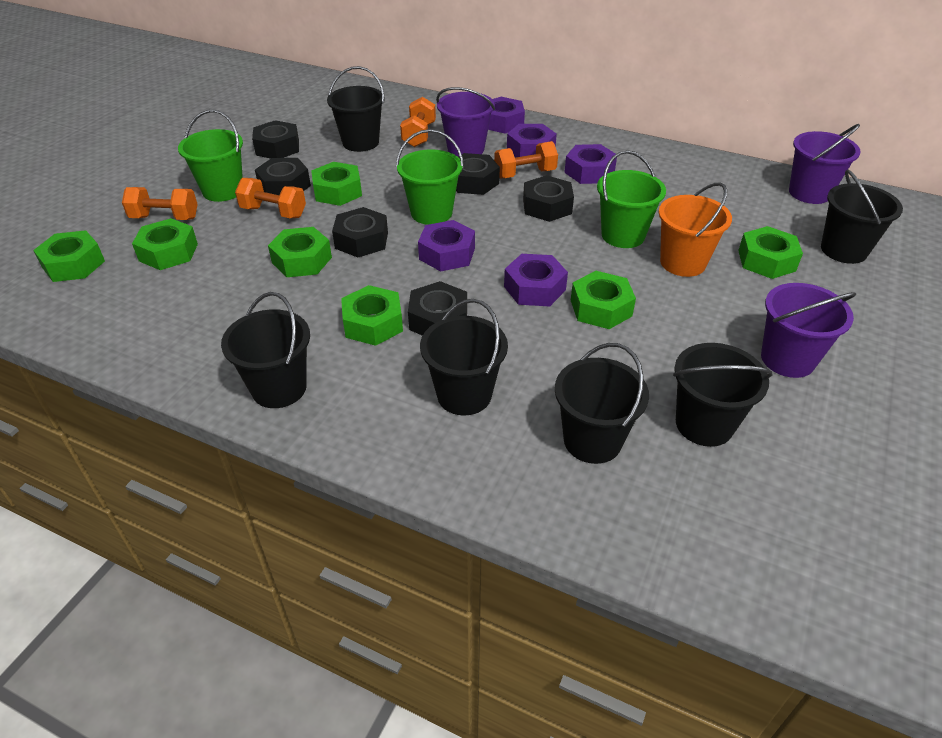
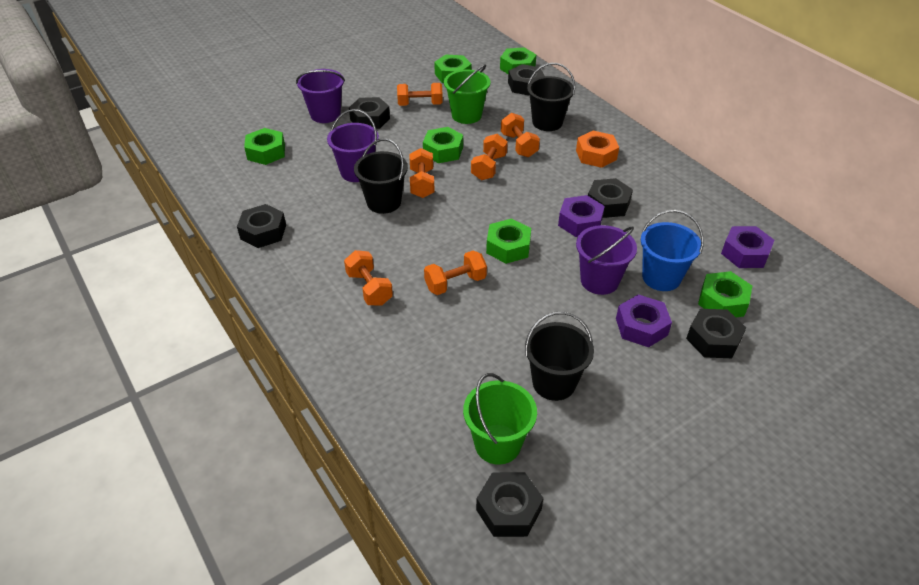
black bucket: [221,292,310,408] [327,66,385,152] [420,299,508,415] [555,343,649,464] [673,343,772,447] [821,170,903,264] = 6 -> [354,139,408,214] [525,311,594,401] [527,63,575,131] = 3
blue bucket: none = 0 -> [641,210,704,291] = 1
green bucket: [178,110,243,202] [396,129,464,225] [597,150,666,248] = 3 -> [444,64,490,124] [463,373,537,465] = 2
green nut: [33,230,105,282] [132,218,198,270] [268,227,332,277] [311,162,362,206] [341,285,403,346] [571,271,636,329] [738,226,803,279] = 7 -> [244,128,285,165] [423,127,463,163] [434,55,471,83] [486,218,531,264] [500,47,536,74] [698,271,752,317] = 6
orange bucket: [659,182,732,277] = 1 -> none = 0
orange dumbbell: [122,187,197,220] [235,178,306,218] [400,97,436,147] [494,141,558,179] = 4 -> [344,250,393,306] [397,83,443,106] [409,148,435,198] [424,250,487,295] [471,134,508,180] [501,113,540,157] = 6
orange nut: none = 0 -> [576,131,619,168] = 1
purple nut: [418,220,475,272] [488,97,525,134] [504,254,568,306] [507,124,557,157] [564,144,617,184] = 5 -> [558,195,605,237] [616,294,672,347] [721,226,775,268] = 3

